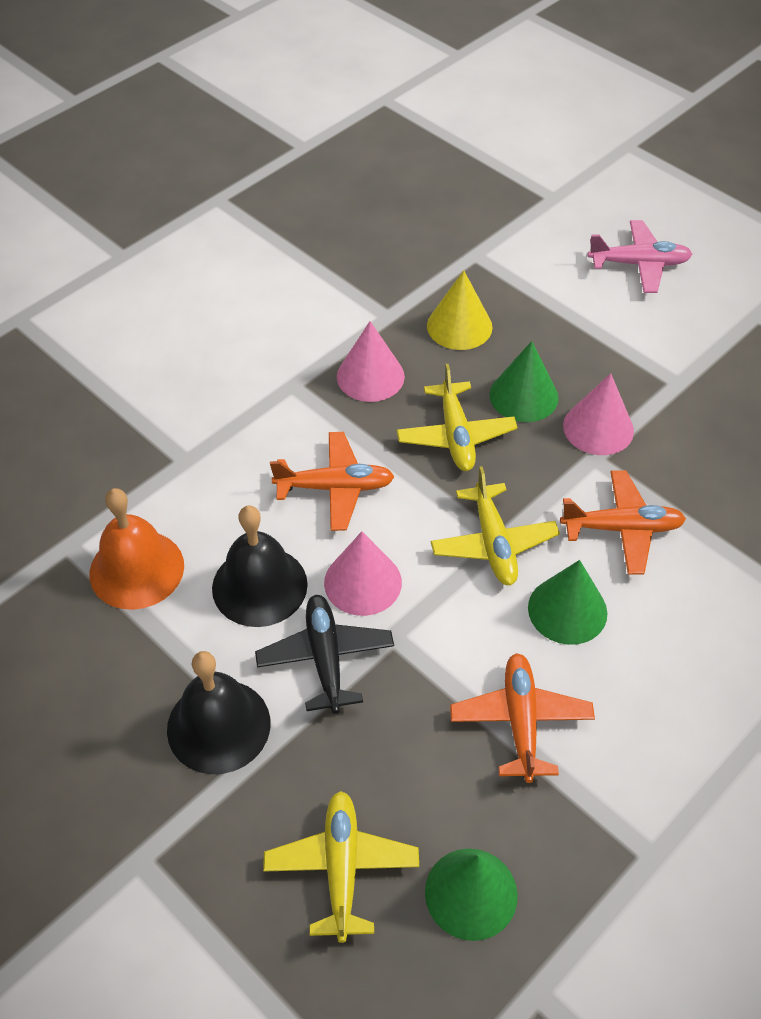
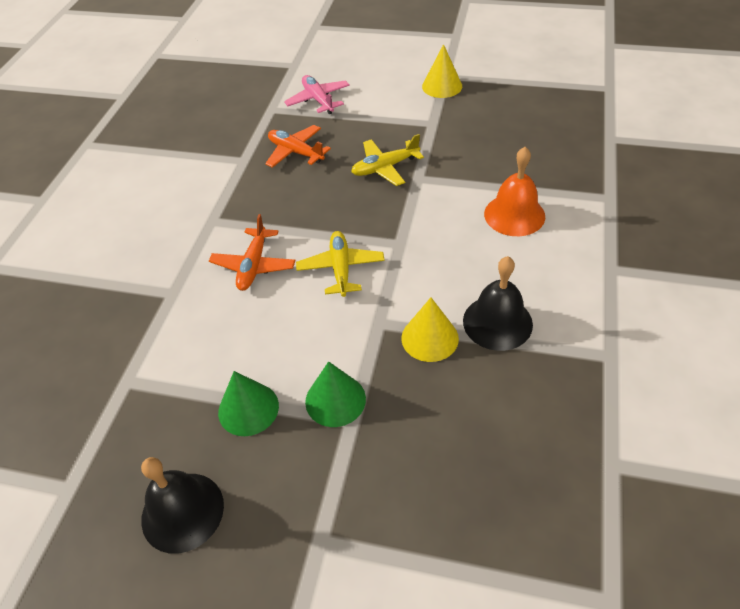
black plane: [255,595,394,714] = 1 -> none = 0
green cone: [425,849,518,941] [489,341,559,422] [528,560,607,645] = 3 -> [218,371,279,436] [305,361,366,427] = 2
orange plane: [270,432,395,531] [450,653,595,783] [560,470,686,575] = 3 -> [209,214,295,291] [265,125,331,168] = 2
pink cone: [324,531,402,616] [337,321,405,402] [563,373,634,455] = 3 -> none = 0
yellow cone: [427,270,493,350] = 1 -> [401,297,459,362] [422,44,462,98] = 2
yellow plane: [263,791,419,943] [397,364,518,471] [431,466,560,585] = 3 -> [296,231,385,297] [351,134,424,186] = 2

